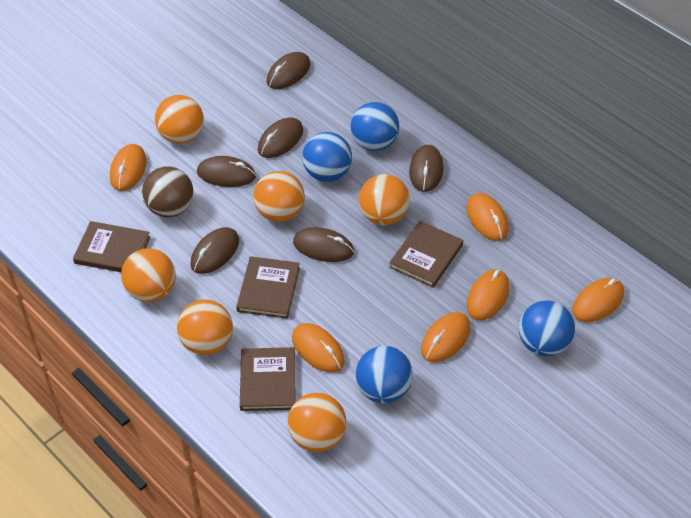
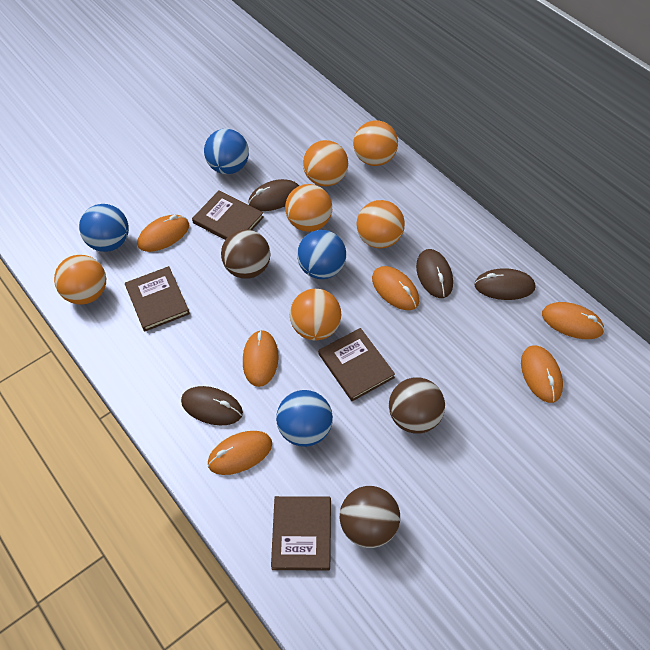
brown ball: [142,166,194,218] = 1 -> [221,229,270,279] [340,486,400,548] [389,378,445,434] = 3
brown mouse: [190,227,239,274] [197,156,256,187] [258,117,303,158] [267,52,310,89] [293,227,354,262] [409,145,443,192] = 6 -> [181,386,243,425] [248,179,299,211] [416,249,453,298] [474,268,535,300] = 4

